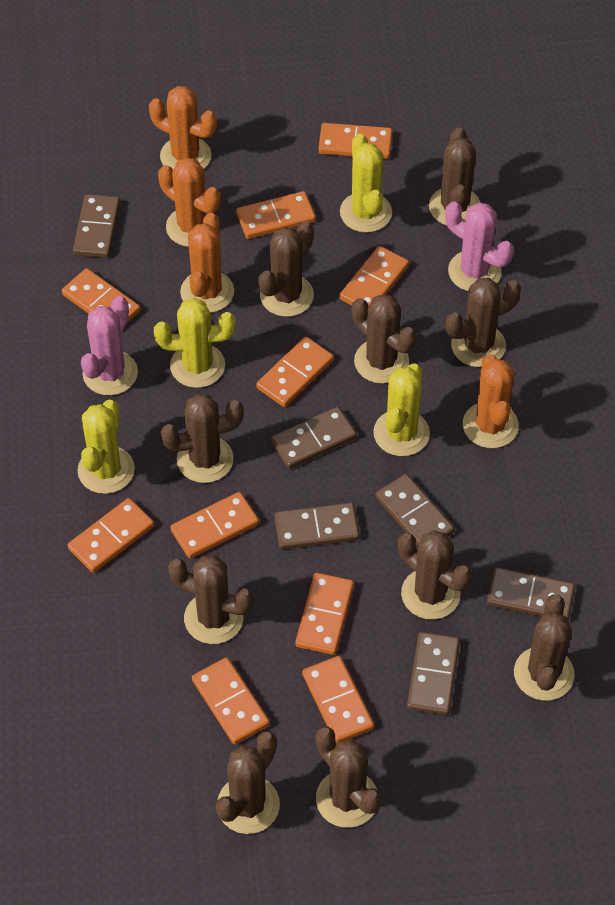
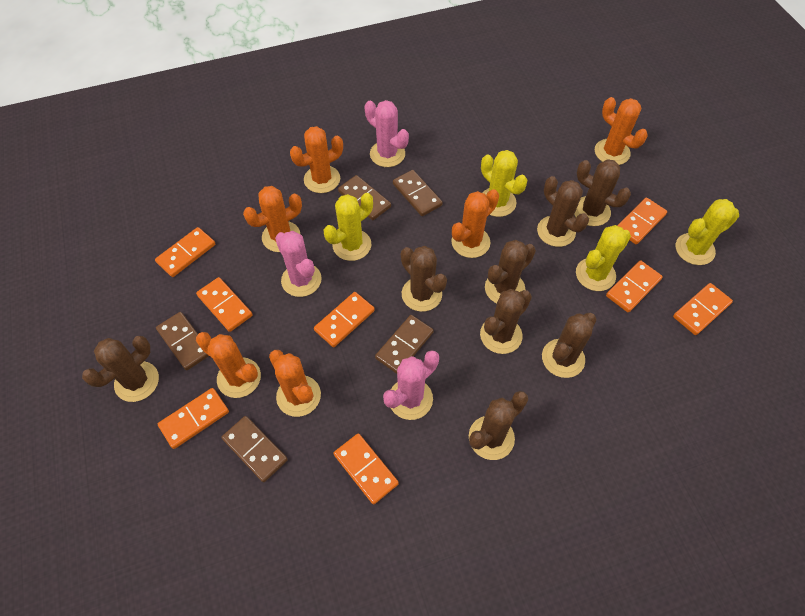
brown cactus: [161,394,244,483] [168,556,254,644] [216,731,280,834] [258,221,314,317] [316,727,382,828] [352,294,417,384] [398,530,472,620] [429,127,481,225] [445,278,521,367] [514,595,575,701] = 10 -> [82,336,159,402] [401,246,447,312] [469,391,528,460] [480,289,532,354] [485,240,536,303] [537,176,589,247] [542,313,597,378] [574,159,631,226] = 8
brown domino: [73,194,120,258] [270,407,357,469] [274,503,360,550] [375,474,455,546] [407,632,460,715] [487,567,575,620] = 6 -> [156,312,209,370] [222,416,288,482] [338,175,391,220] [375,315,434,374] [393,170,443,216] = 5
orange cactus: [149,86,217,169] [158,157,221,247] [180,213,234,313] [463,354,519,448] = 4 -> [196,332,261,398] [243,186,302,252] [269,350,321,417] [290,126,343,193] [452,189,499,258] [595,97,647,165] = 6
orange domino: [62,268,140,324] [68,498,154,573] [170,492,259,558] [192,657,270,744] [236,191,316,239] [256,337,334,407] [295,573,354,655] [302,656,374,743] [318,123,392,159] [339,246,409,305] = 10 -> [155,227,215,277] [158,388,229,449] [196,277,253,332] [314,292,375,347] [333,434,399,504] [606,260,663,312] [617,198,667,244] [673,283,733,335] = 8
pink cactus: [81,296,138,395] [445,202,514,291] = 2 -> [275,231,322,297] [364,100,409,167] [383,350,439,420] = 3

